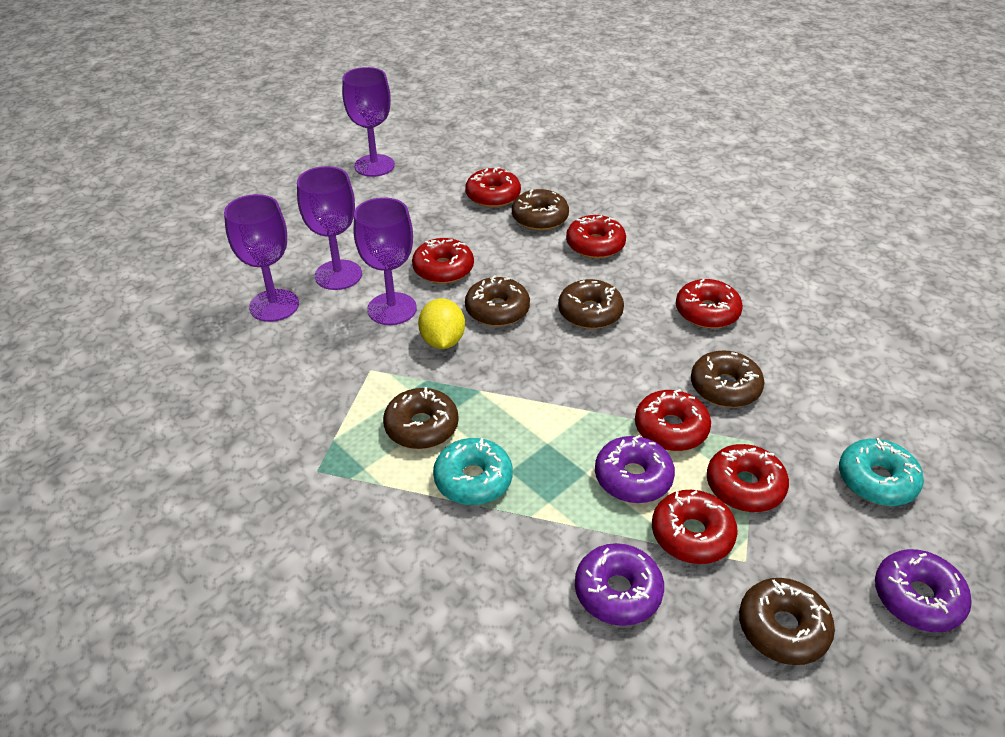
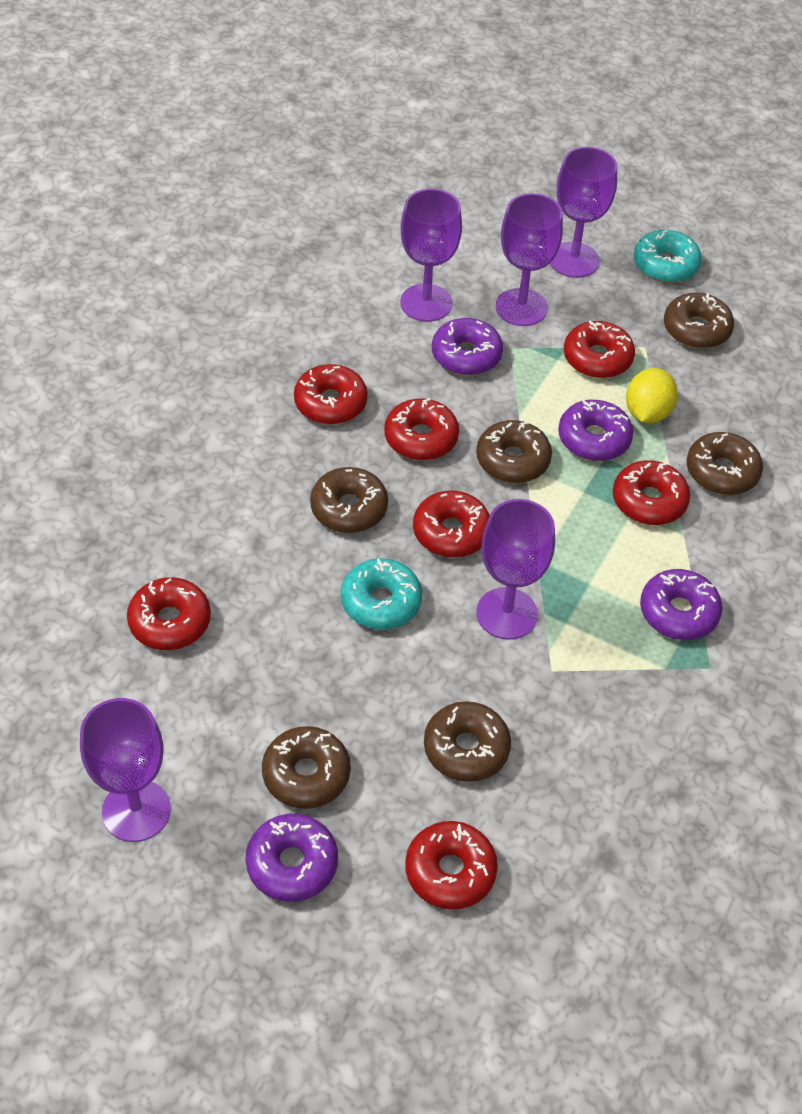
purple donut: [575,543,664,626] [595,435,675,503] [875,549,972,632] = 3 -> [246,814,338,902] [432,318,503,375] [558,400,633,461] [640,569,722,640] = 4
purple goblet: [224,194,299,322] [297,166,362,290] [342,67,395,177] [354,197,417,325] = 4 -> [80,698,171,842] [400,189,462,322] [476,499,555,640] [496,193,563,326] [550,147,617,278] = 5

